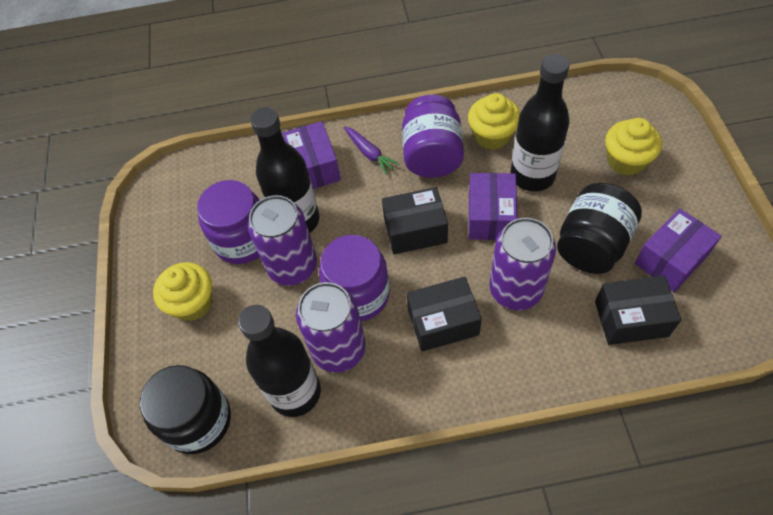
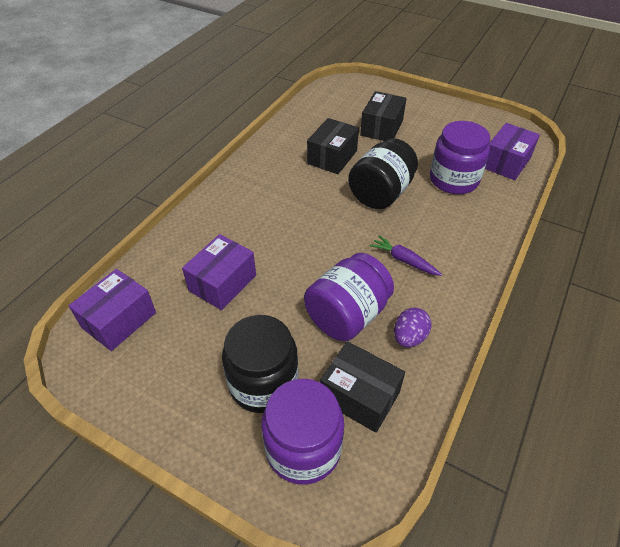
black bottle: [238,305,321,417] [250,107,319,233] [511,54,570,192] = 3 -> none = 0
purple can: [248,195,317,286] [296,282,366,373] [489,218,556,310] = 3 -> none = 0
purple egg: none = 0 -> [394,307,432,347] = 1
yellow cupcake: [153,262,212,321] [468,93,520,150] [605,118,662,176] = 3 -> none = 0

